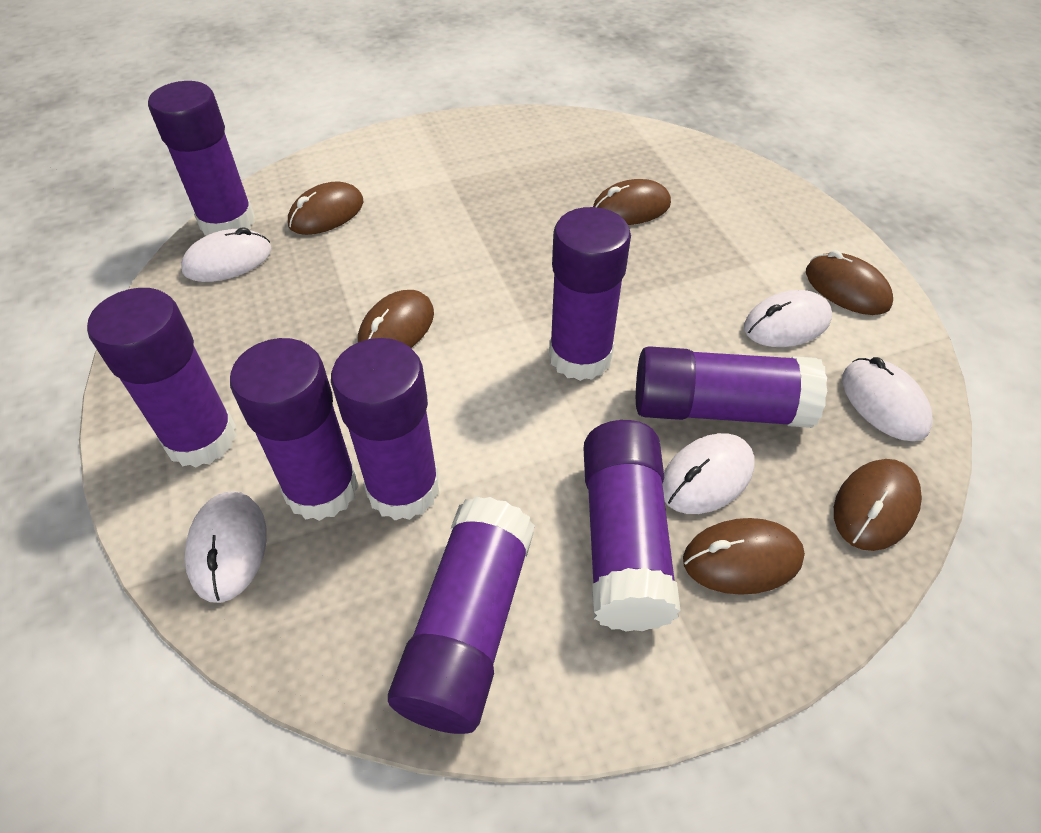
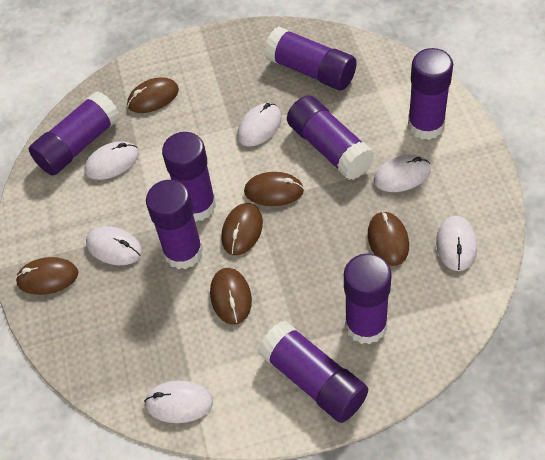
white mouse: [181,227,272,282] [185,491,267,603] [662,433,755,514] [744,290,832,347] [842,357,933,441] = 5 -> [84,141,139,180] [86,226,142,265] [144,381,213,423] [237,103,282,146] [374,155,431,192] [436,216,477,271] = 6

